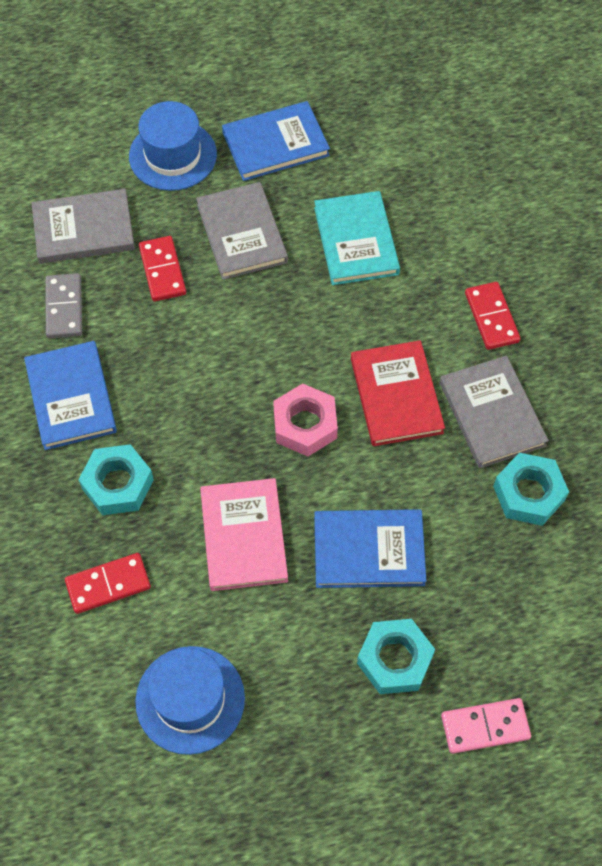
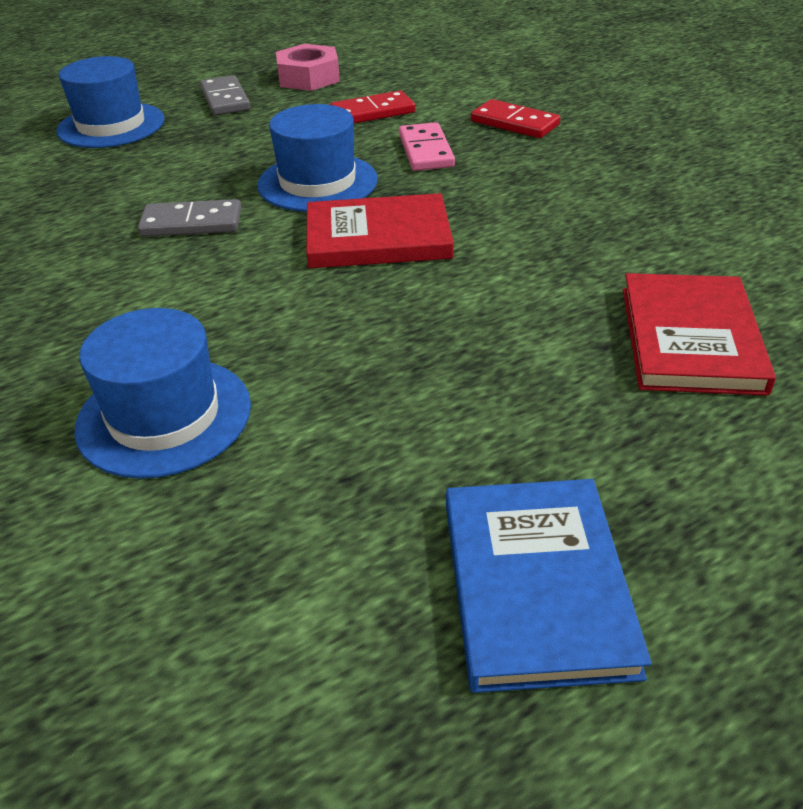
blue book: [24,341,117,450] [222,101,330,181] [314,509,426,588] = 3 -> [446,479,652,693] = 1
blue hat: [129,101,217,191] [135,646,245,755] = 2 -> [56,56,164,148] [74,308,251,479] [257,104,378,212] = 3
grey book: [32,189,135,264] [196,182,288,280] [440,356,549,468] = 3 -> none = 0
grey domino: [45,273,82,338] = 1 -> [138,199,241,237] [200,75,250,115] = 2
pink book: [200,478,288,591] = 1 -> none = 0
red book: [351,340,445,446] = 1 -> [306,193,454,268] [623,273,776,396] = 2
red domino: [65,553,151,614] [139,236,186,302] [465,282,521,350] = 3 -> [330,90,415,123] [471,99,560,138] = 2
turquoise book: [314,191,400,285] = 1 -> none = 0
turquoise nut: [78,444,154,515] [357,619,435,694] [493,453,569,526] = 3 -> none = 0

